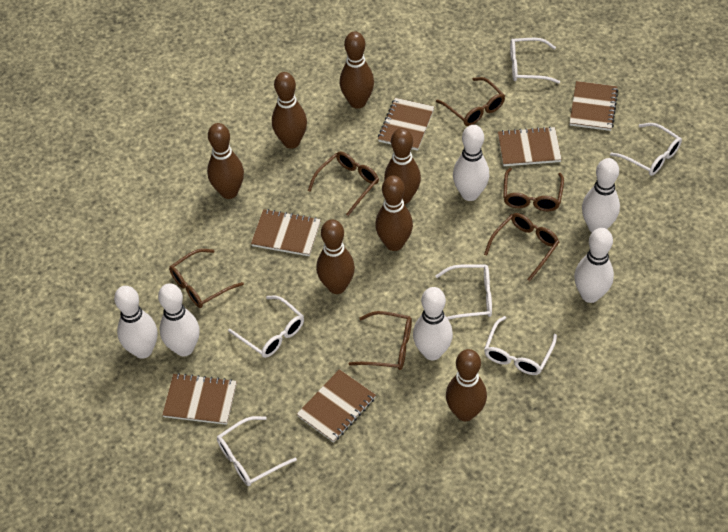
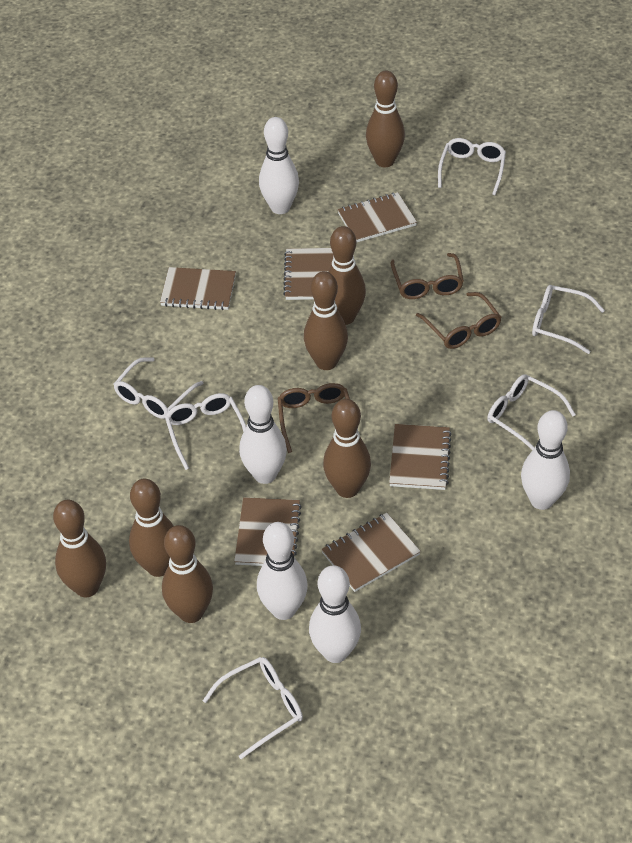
brown glasses: [169,249,244,308] [308,151,379,216] [349,311,412,370] [436,77,505,126] [484,213,559,281] [503,168,564,211] = 6 -> [278,383,350,453] [390,253,464,299] [416,292,502,349] = 3
white bowling pin: [114,286,157,359] [158,283,200,357] [413,287,453,361] [453,125,489,201] [574,228,614,303] [582,158,620,232] = 6 -> [239,385,287,484] [257,522,308,620] [259,117,299,214] [309,565,361,663] [521,410,570,510] = 5

